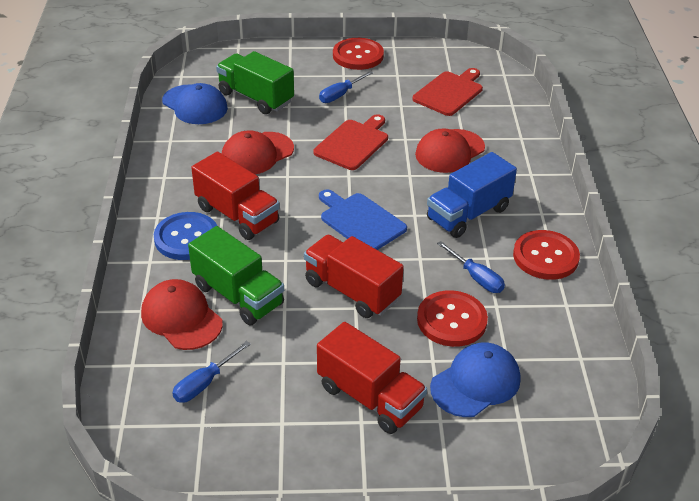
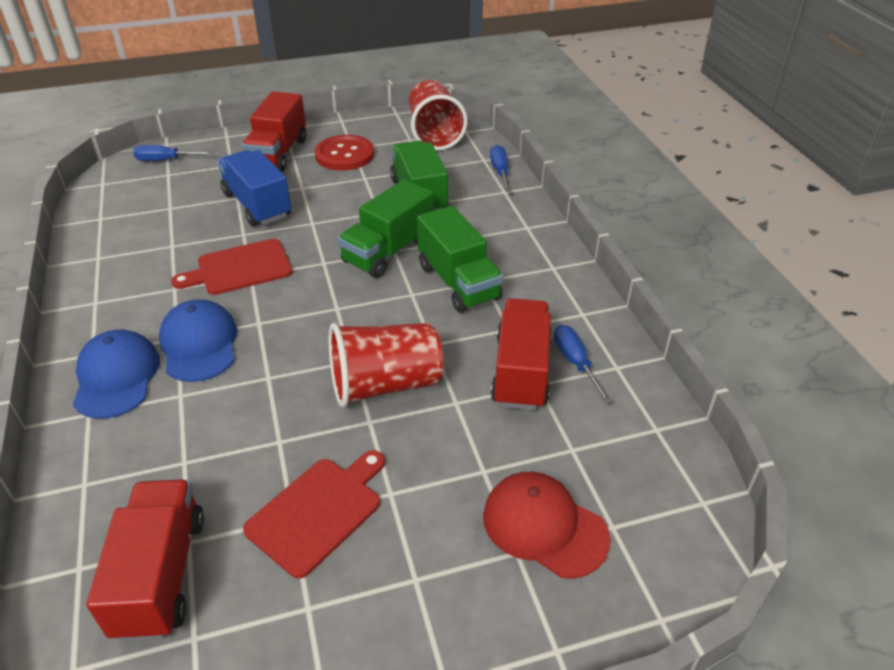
blue button: [154,212,217,260] = 1 -> none = 0
blue cutting board: [319,189,407,250] = 1 -> none = 0
green truck: [188,226,284,325] [216,51,294,114] = 2 -> [337,179,434,278] [390,141,449,211] [417,206,503,313] = 3
red button: [333,38,384,70] [417,290,488,347] [513,230,580,280] = 3 -> [315,135,374,171] = 1
red cap: [141,279,223,350] [222,131,294,174] [415,129,485,173] = 3 -> [483,472,611,578] = 1
red cup: none = 0 -> [329,323,443,408] [409,80,468,151] = 2

